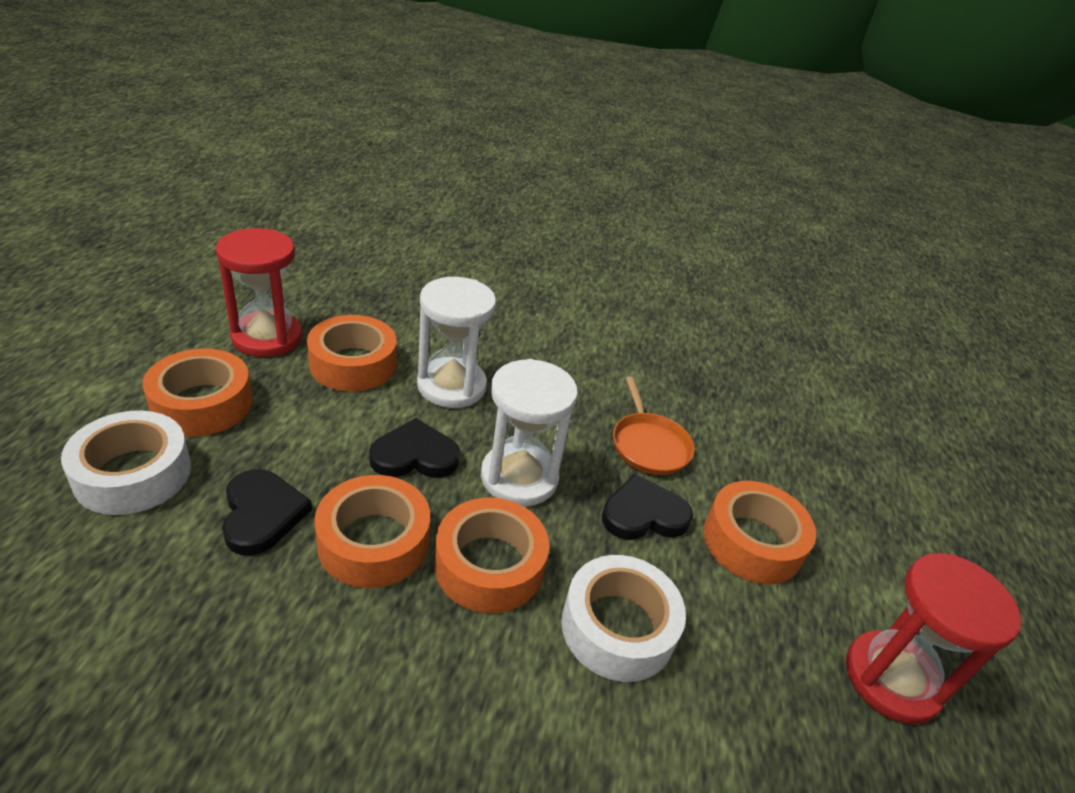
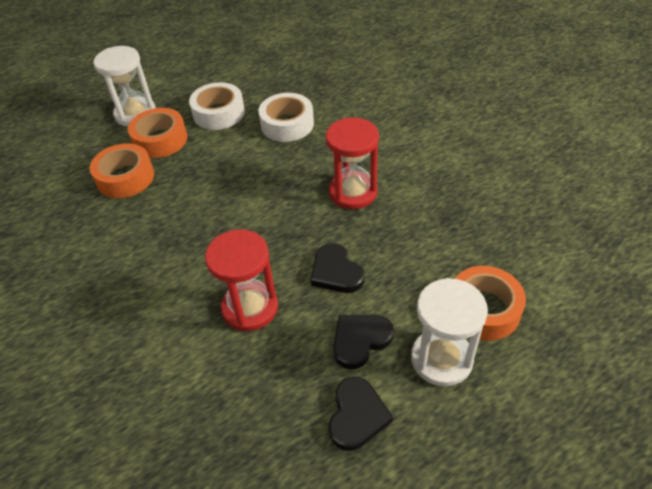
orange pan: [613,376,695,475] = 1 -> none = 0
orange tape: [142,348,253,437] [307,315,397,392] [314,475,430,588] [434,498,549,613] [703,481,816,584] = 5 -> [90,144,154,198] [128,108,187,158] [455,266,526,341] = 3

